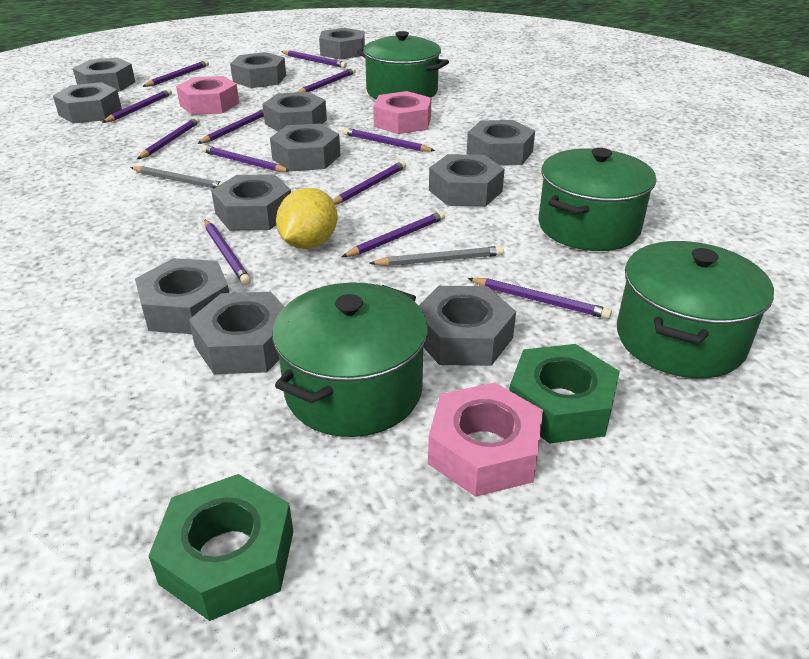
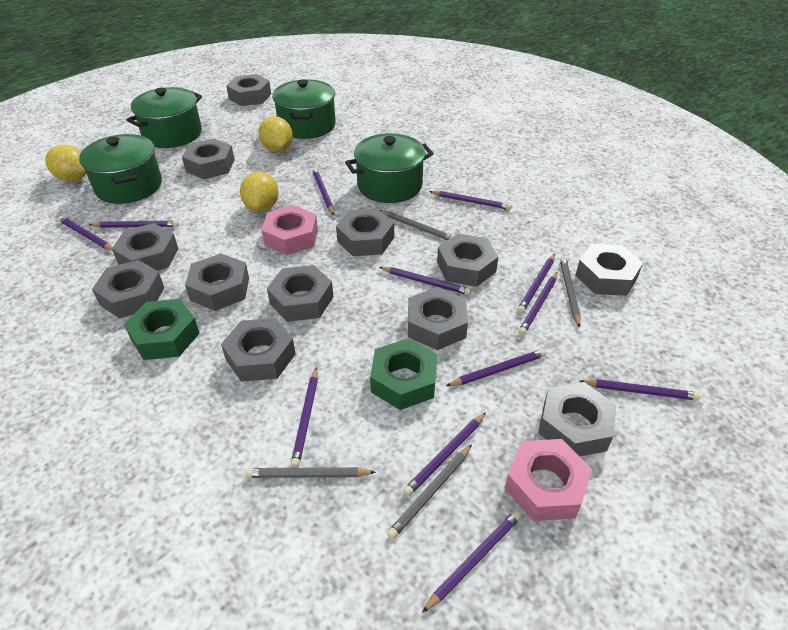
grey pencil: [130,166,224,189] [369,246,504,266] = 2 -> [245,467,376,478] [380,210,453,240] [387,444,472,539] [560,257,581,328] = 4
pink nut: [176,76,239,115] [373,91,431,134] [428,382,543,497] = 3 -> [262,205,318,255] [504,439,592,521] = 2
yellow lemon: [276,188,338,249] = 1 -> [45,145,86,182] [240,171,279,212] [258,116,293,152] = 3

